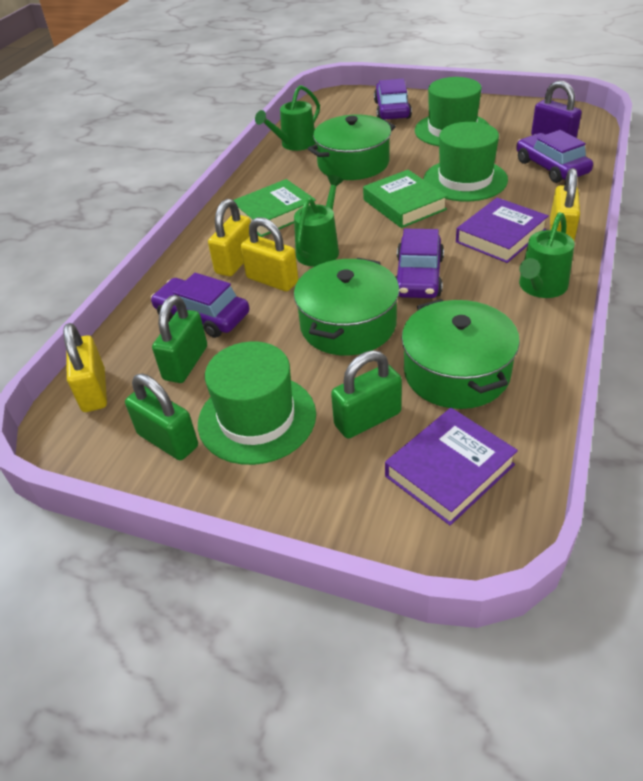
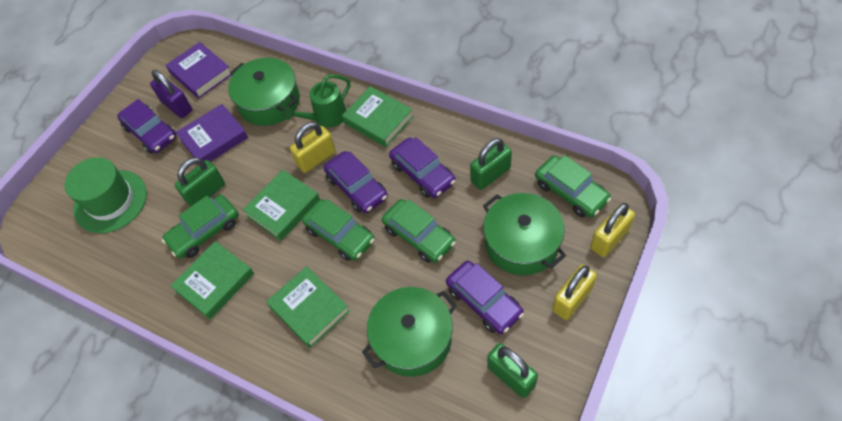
green book: [234,179,316,237] [363,170,448,228] = 2 -> [170,241,254,320] [243,170,320,241] [266,266,350,348] [342,86,414,147] = 4
green car: none = 0 -> [162,195,239,258] [302,199,375,261] [382,199,456,263] [535,155,611,217] = 4
green hat: [198,342,316,465] [415,77,489,146] [423,122,508,202] = 3 -> [64,157,147,233] = 1
green watering can: [255,85,320,151] [294,175,343,267] [519,212,574,298] = 3 -> [283,74,350,127] = 1
yellow padlock: [63,323,107,412] [208,199,251,276] [241,217,298,291] [550,168,580,241] = 4 -> [290,122,336,173] [552,264,597,320] [590,203,635,257] = 3

